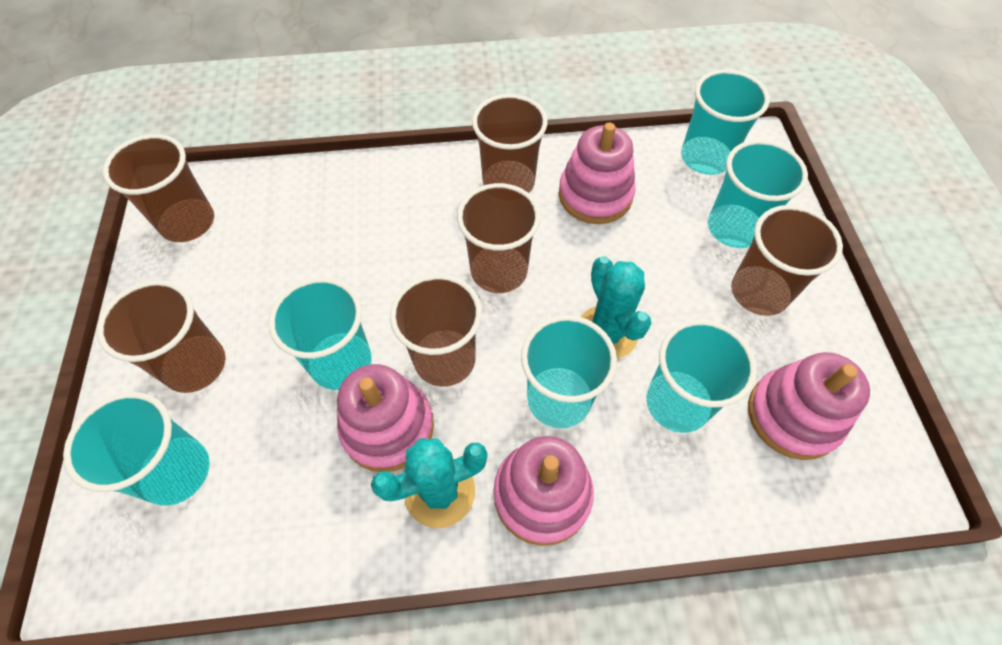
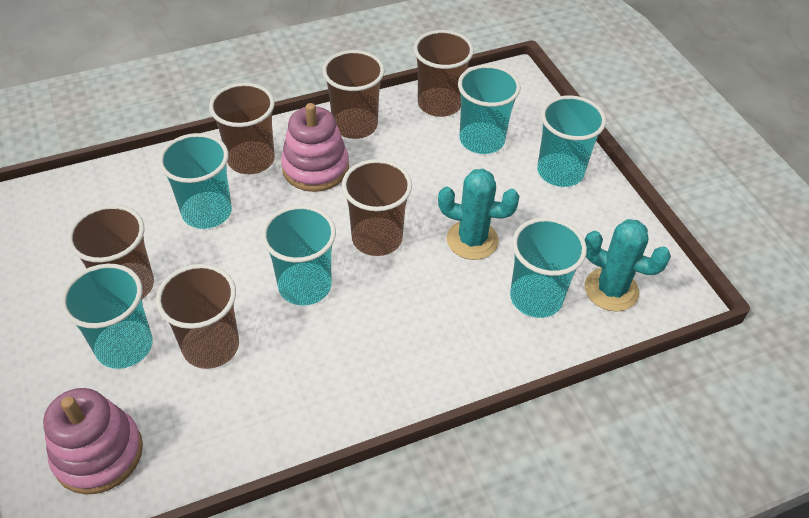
pink stacking toy: [337,364,434,472] [494,436,594,546] [559,123,636,224] [748,352,870,460] = 4 -> [43,388,143,494] [281,103,349,192] = 2

